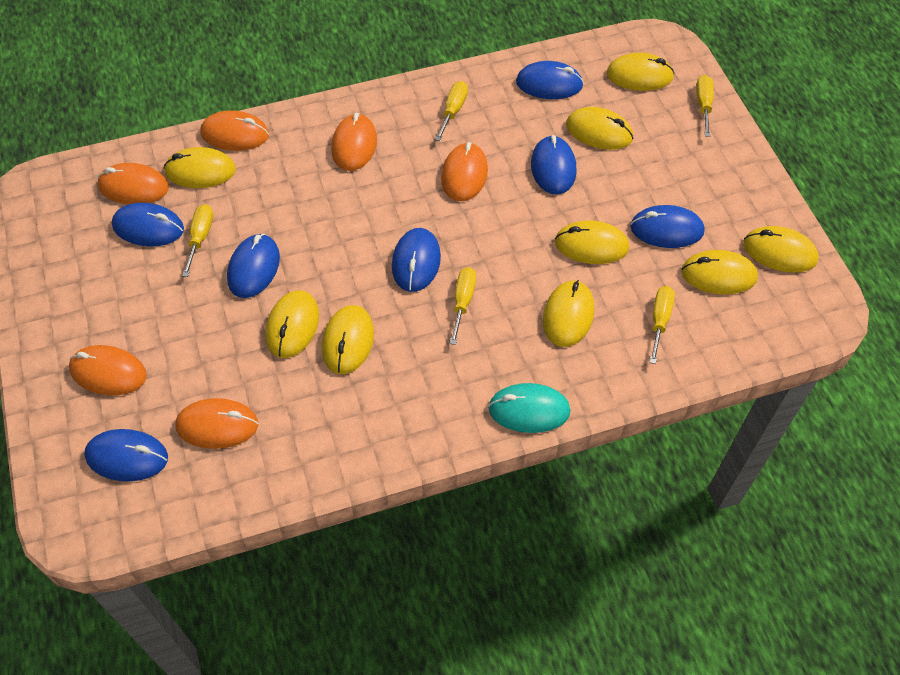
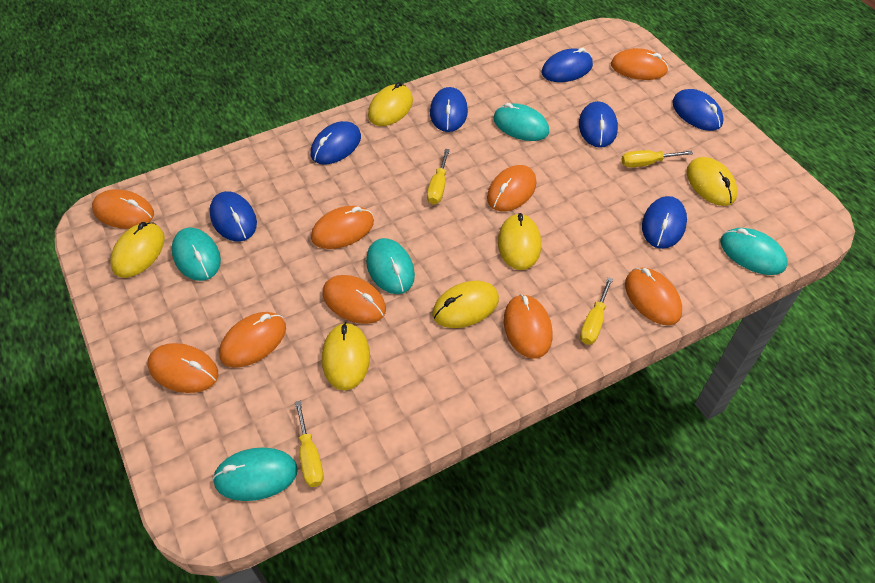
orange mouse: [69,345,147,396] [97,163,169,204] [175,398,258,449] [201,110,269,151] [331,113,377,171] [441,142,488,201] = 6 -> [92,189,154,229] [147,343,218,393] [219,312,286,368] [311,206,374,249] [322,275,386,324] [487,165,537,212] [503,294,552,358] [611,48,668,80] [625,268,682,325] = 9
turquoise mouse: [488,383,571,433] = 1 -> [172,228,221,281] [212,448,298,501] [366,238,415,294] [493,103,549,141] [720,228,788,275] = 5
yellow mouse: [163,147,236,188] [265,291,319,358] [322,305,374,374] [543,280,594,347] [555,220,629,264] [566,107,634,150] [607,53,674,91] [681,250,758,294] [744,226,819,273] = 9 -> [110,222,165,278] [322,322,370,390] [368,82,413,126] [432,281,499,328] [498,213,541,270] [686,157,738,206] = 6
yellow screwdriver: [182,204,213,277] [435,81,468,141] [450,267,476,345] [650,286,675,364] [696,75,714,137] = 5 -> [295,401,324,487] [427,149,450,204] [580,277,613,345] [621,150,693,168] = 4

